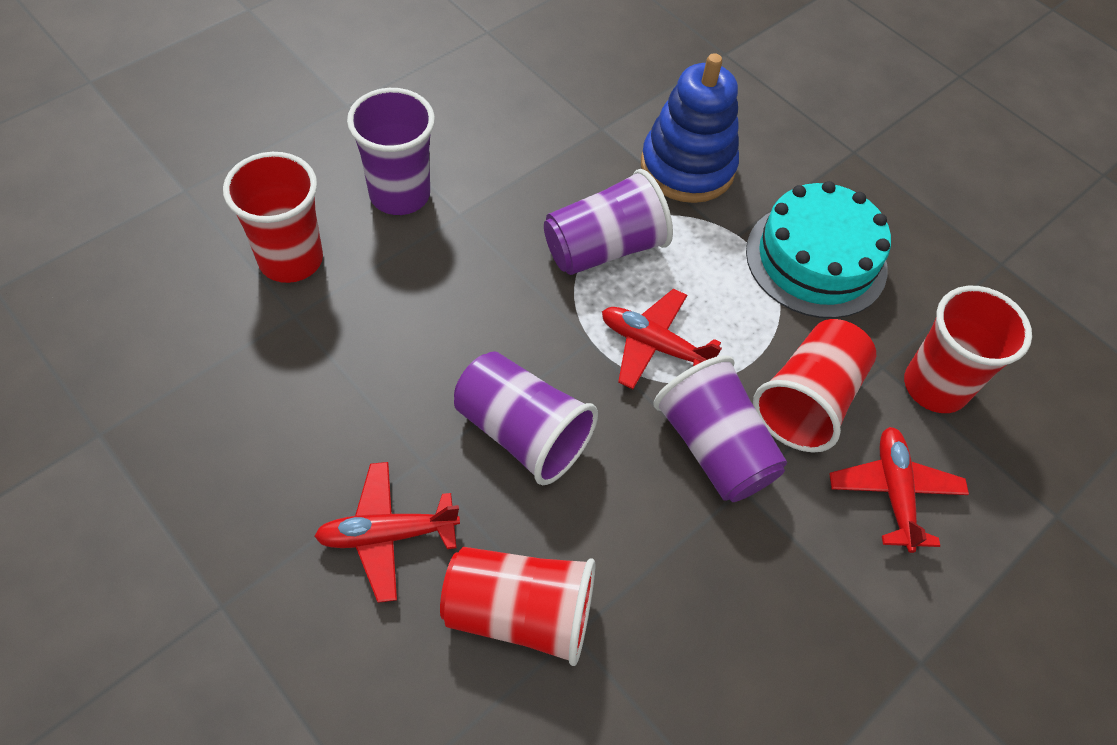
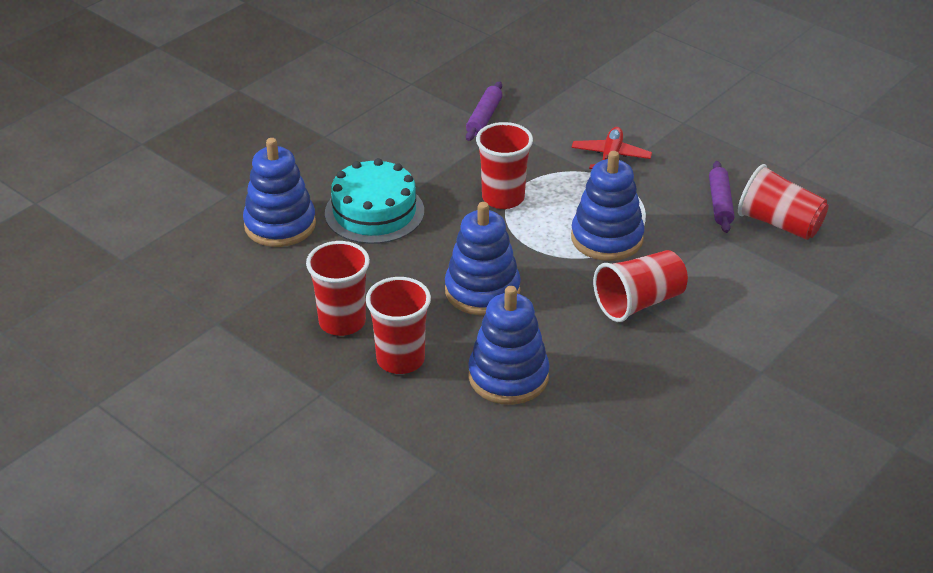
blue stacking toy: [641,53,739,203] = 1 -> [243,138,316,247] [445,202,521,315] [468,286,549,405] [571,151,645,261] = 4
purple cup: [347,88,435,215] [454,351,598,486] [544,169,673,275] [654,355,787,502] = 4 -> none = 0
purple rolling pin: none = 0 -> [466,81,502,141] [709,161,734,233] = 2
red cup: [223,152,323,283] [440,547,595,666] [753,319,876,452] [904,286,1032,413] = 4 -> [306,241,370,336] [366,277,431,374] [476,122,533,209] [593,250,688,322] [738,164,828,240] = 5
red plane: [314,462,460,603] [602,289,722,389] [829,427,969,553] = 3 -> [571,127,652,169] = 1

